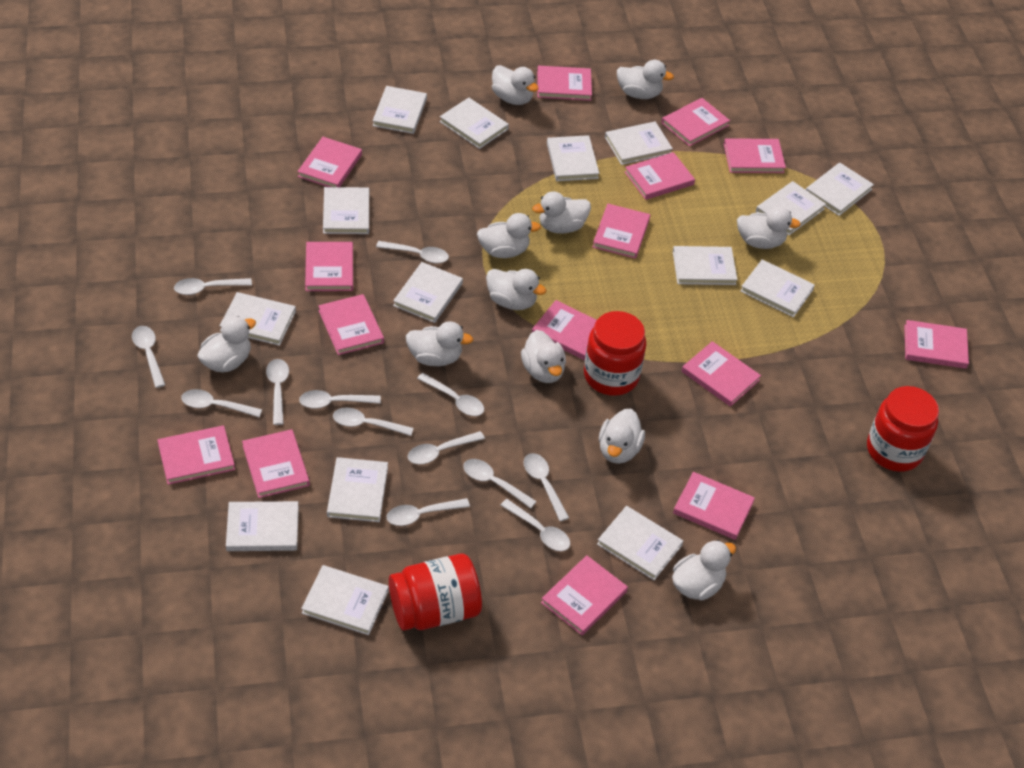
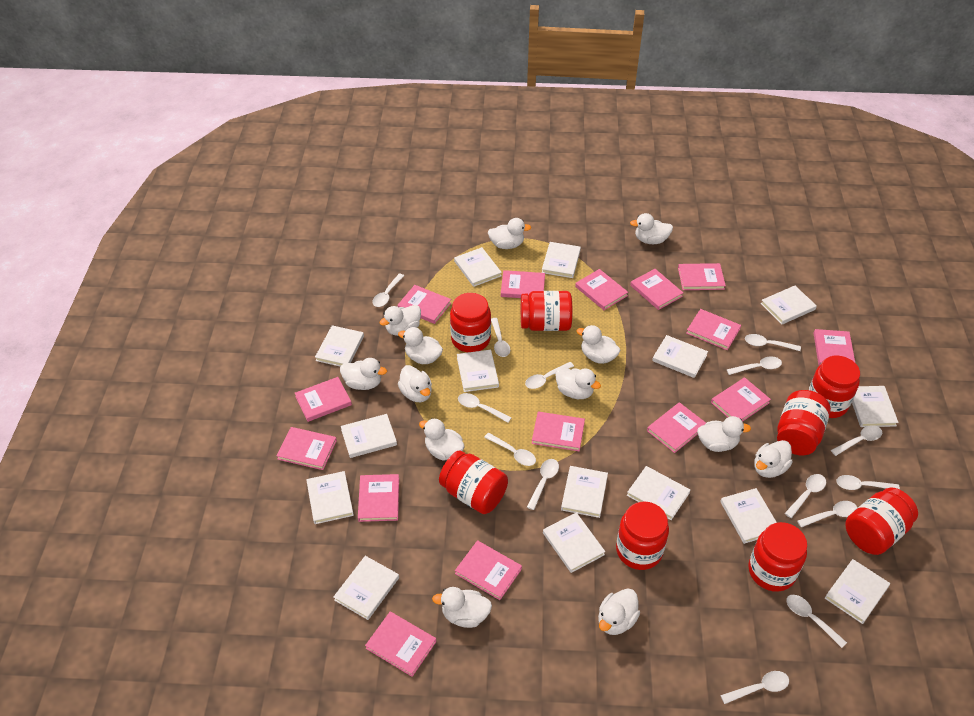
red jar: [389,553,482,631] [584,311,646,396] [867,386,939,472] = 3 -> [439,451,508,514] [450,293,491,352] [521,291,572,331] [616,501,669,570] [748,522,807,592] [777,390,831,455] [809,356,860,418] [845,488,918,555] = 8
white duck: [197,316,256,373] [406,321,473,366] [477,213,541,258] [486,269,546,310] [492,65,539,105] [521,330,566,383] [532,191,591,234] [599,409,645,464] [617,60,674,99] [672,540,736,601] [737,207,801,249] = 11 -> [340,358,387,390] [379,305,421,336] [398,327,443,364] [398,365,432,402] [419,418,465,461] [432,587,492,628] [488,218,532,249] [555,367,601,399] [576,325,620,364] [598,588,640,635] [630,213,673,244] [697,416,751,452] [754,440,793,478] = 13
white spoon: [132,326,165,388] [174,278,252,295] [181,389,262,417] [266,359,289,425] [299,390,381,409] [333,407,414,436] [376,241,449,264] [387,498,470,526] [408,431,485,464] [417,373,484,416] [463,459,537,509] [500,499,570,551] [524,453,569,521] = 13 -> [372,273,404,307] [458,393,511,423] [484,433,536,466] [491,318,510,357] [525,362,574,389] [527,459,559,510] [720,671,789,704] [726,356,782,375] [745,334,801,351] [785,474,826,518] [786,595,847,648] [797,501,857,528] [831,425,882,456] [836,475,900,490] = 14

